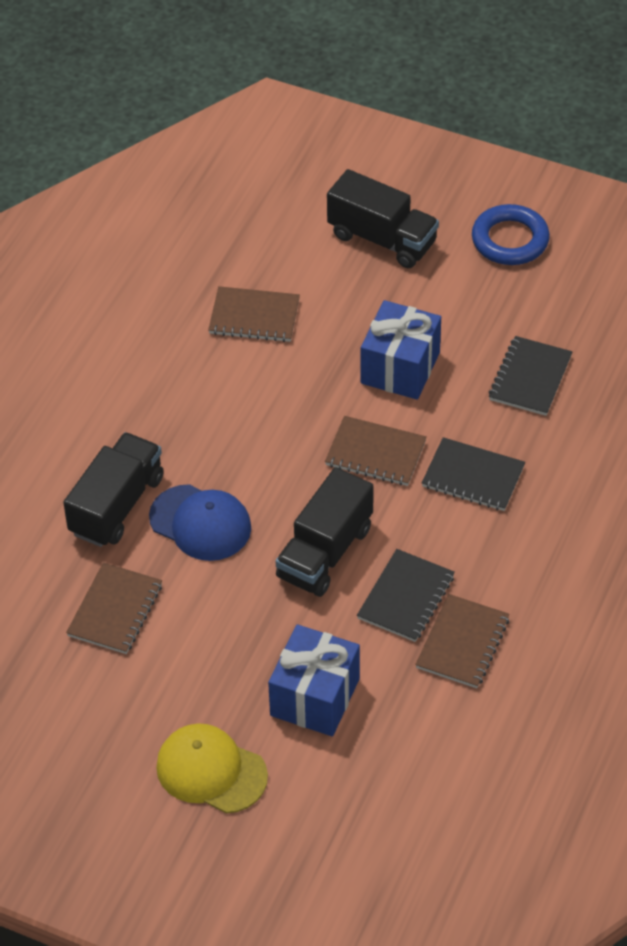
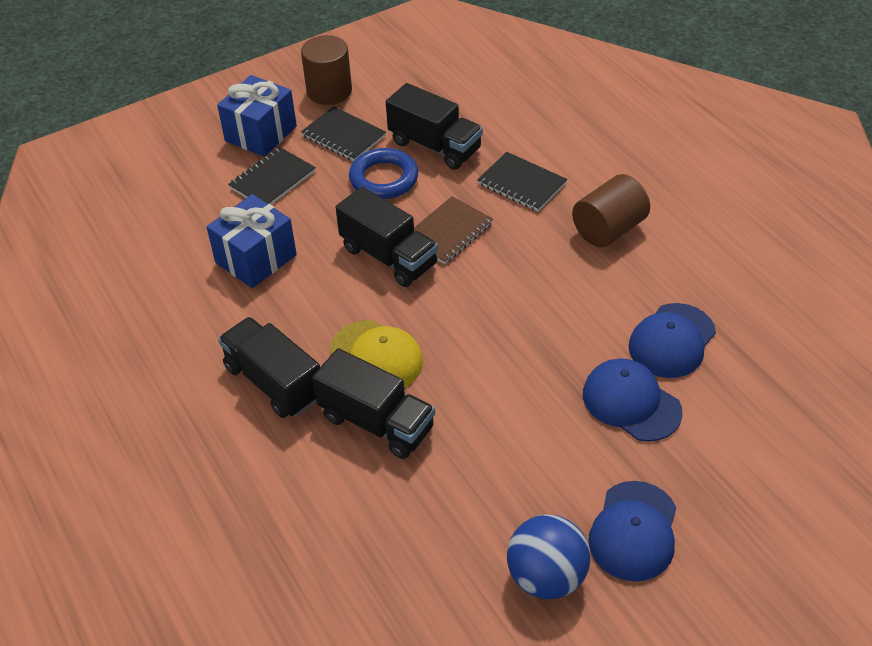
black truck: [63,432,164,547] [276,467,374,597] [327,169,439,268] = 3 -> [218,317,320,418] [312,348,435,459] [335,187,438,287] [386,83,483,170] = 4
blue ball: none = 0 -> [507,514,590,599] = 1
blue cap: [149,484,251,561] = 1 -> [583,358,682,442] [588,481,676,582] [628,303,716,378] = 3
brown cylinder: none = 0 -> [301,35,352,105] [572,174,650,247] = 2
brown notebook: [66,562,162,654] [208,286,300,342] [325,416,427,486] [415,594,510,688] = 4 -> [414,196,493,264] = 1

